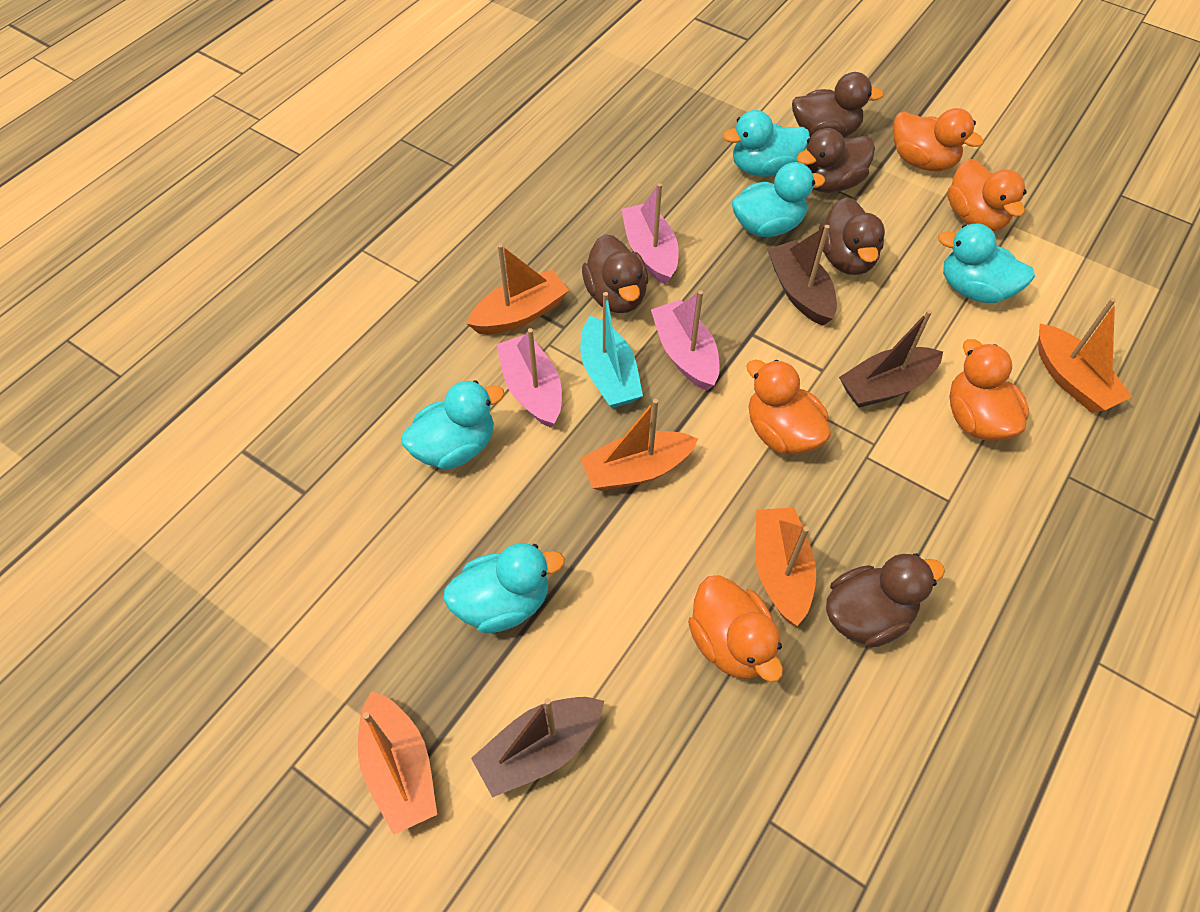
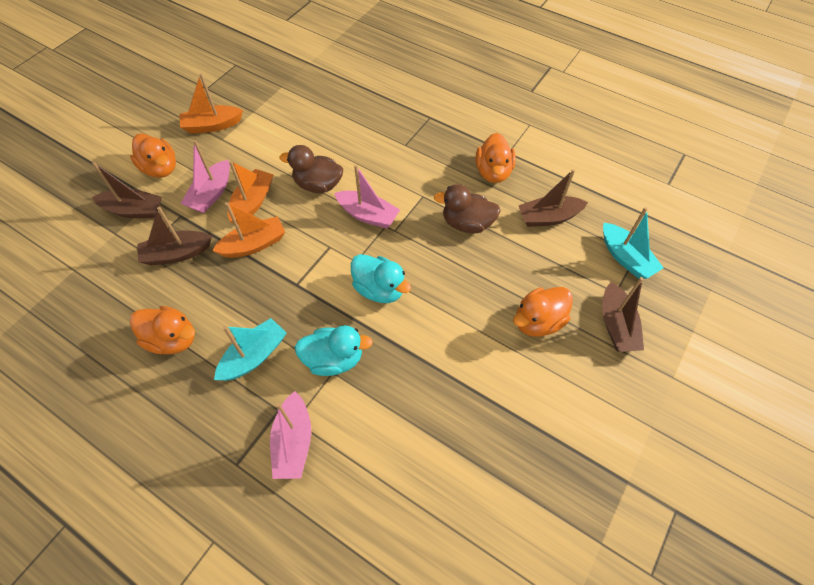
brown boat: [471,697,604,798] [767,225,837,326] [839,310,943,408] = 3 -> [92,162,161,218] [137,207,212,265] [518,169,588,227] [602,277,644,352] = 4
brown duck: [582,234,648,313] [792,72,884,138] [796,128,875,193] [819,197,885,275] [826,553,945,648] = 5 -> [280,145,343,193] [434,184,501,234] = 2
orange boat: [358,691,437,835] [467,244,569,334] [581,399,698,491] [755,508,816,626] [1038,298,1132,413] = 5 -> [179,73,243,134] [212,202,285,258] [228,161,274,225] = 3
orange duck: [688,576,783,682] [746,360,831,454] [893,108,984,171] [947,159,1026,231] [949,339,1029,441] = 5 -> [130,133,176,178] [130,306,195,354] [476,133,516,183] [513,287,573,337] = 4
turquoise boat: [580,292,643,408] = 1 -> [214,318,287,381] [603,207,664,279] = 2
turquoise duck: [401,380,505,470] [443,543,565,633] [723,110,810,177] [732,162,825,237] [938,224,1035,303] = 5 -> [295,325,373,376] [351,254,411,303] = 2

